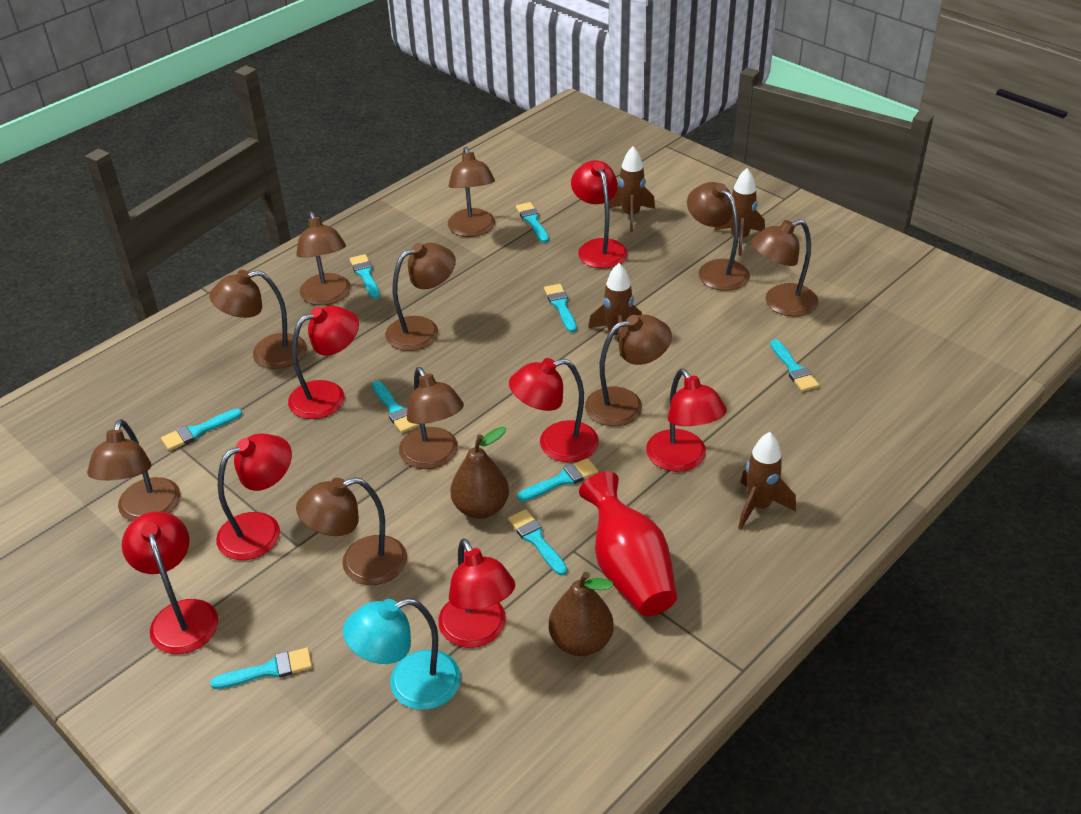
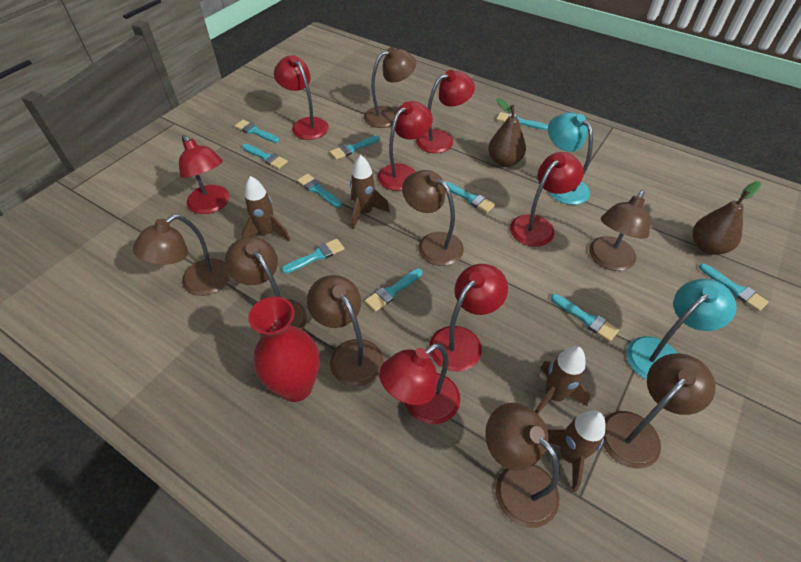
brown lamp: [87,419,180,521] [209,270,307,369] [296,212,351,305] [296,477,407,585] [385,243,456,351] [399,367,464,469] [448,147,495,237] [585,315,672,426] [687,182,750,291] [751,220,818,317] = 10 -> [133,214,230,296] [225,237,307,336] [307,275,384,386] [364,47,416,128] [402,170,464,266] [485,403,560,528] [589,190,650,271] [603,353,716,469] = 8
turquoise brush: [161,409,242,451] [210,647,312,689] [350,254,380,299] [372,381,419,433] [508,509,567,576] [516,202,549,243] [517,458,598,502] [544,284,577,332] [770,339,819,392] = 9 -> [235,120,279,143] [242,144,288,169] [281,239,344,274] [297,174,342,208] [330,135,380,160] [365,268,422,312] [445,181,495,213] [497,112,548,130] [551,294,619,342] [699,263,769,311] = 10
turquoise lamp: [343,598,461,710] = 1 -> [548,112,593,205] [626,279,737,380] = 2

